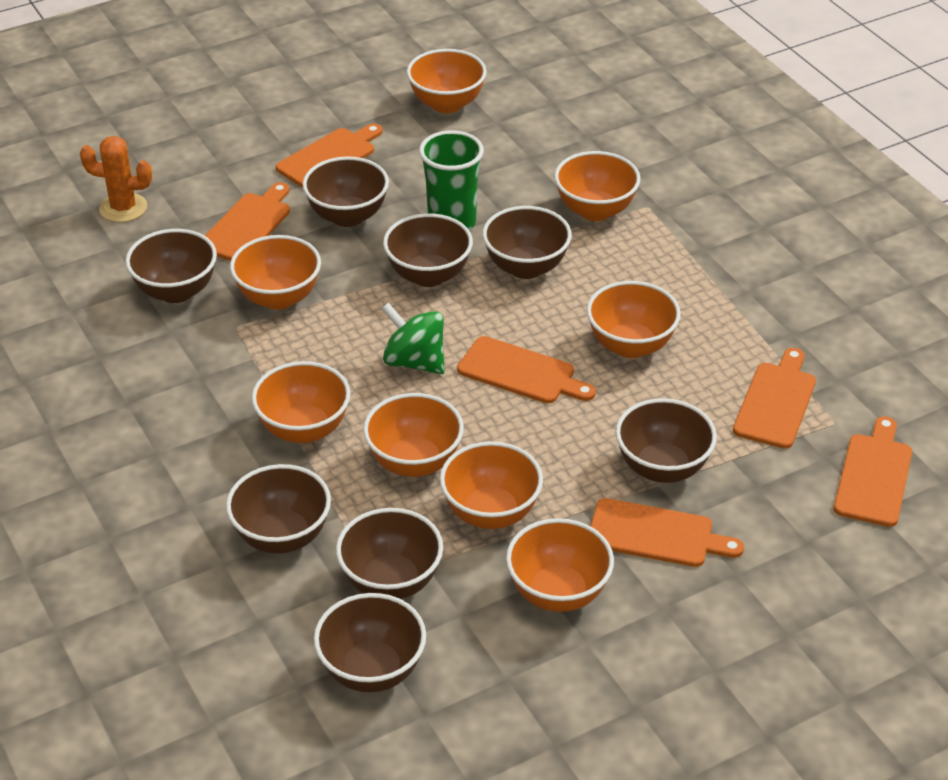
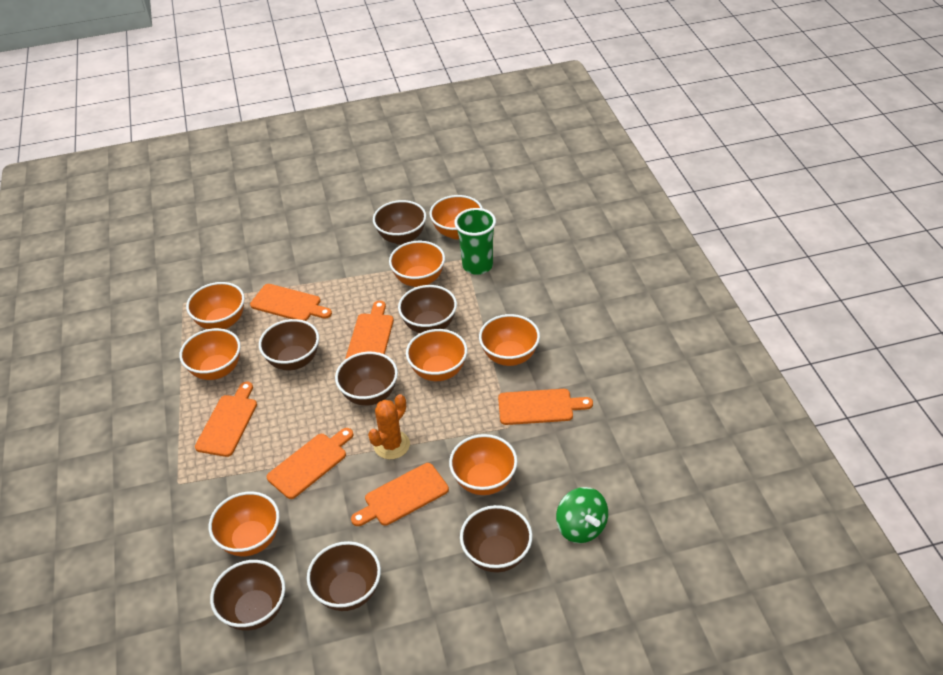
brown bowl: [125,229,217,303] [226,464,331,553] [303,156,389,227] [314,593,426,692] [336,508,443,599] [383,213,473,287] [483,206,572,279] [616,398,717,483] = 8 -> [210,560,285,631] [259,319,319,370] [307,541,381,611] [335,352,398,406] [373,200,426,245] [398,285,457,333] [460,505,533,573] = 7

